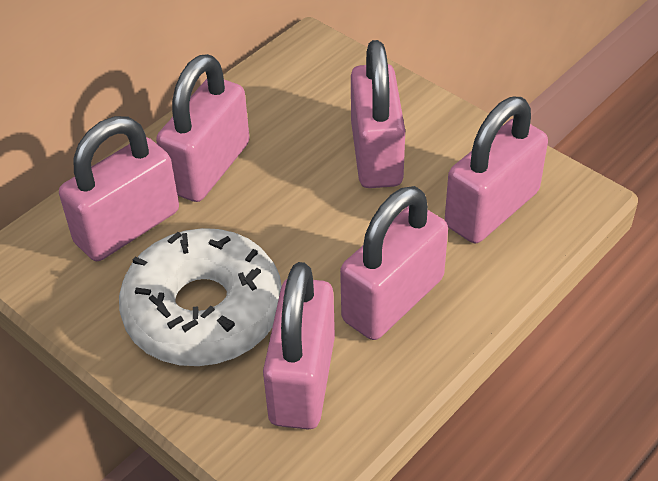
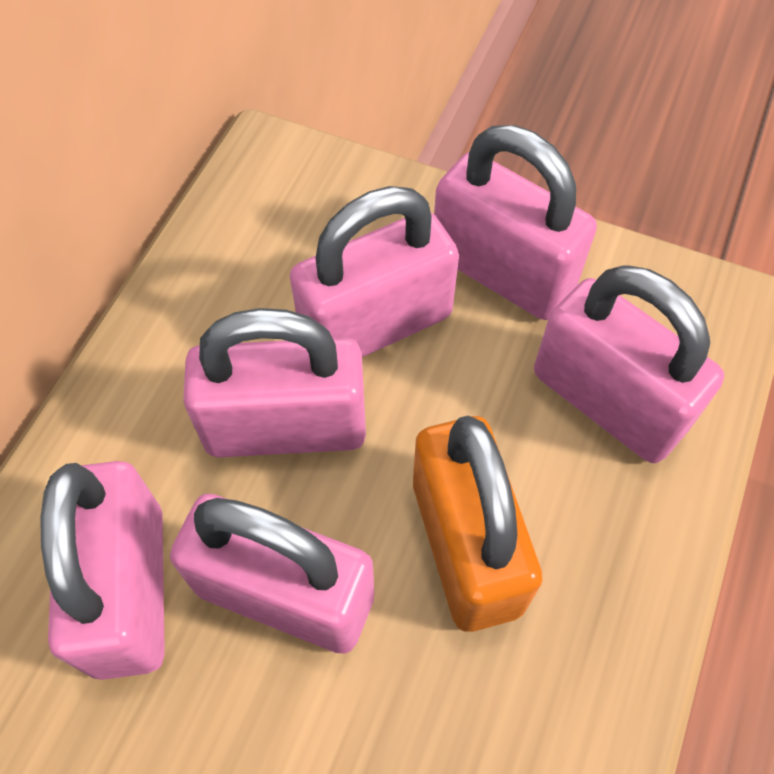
orange padlock: none = 0 -> [413,416,542,632] = 1
white donut: [119,228,282,366] = 1 -> none = 0

